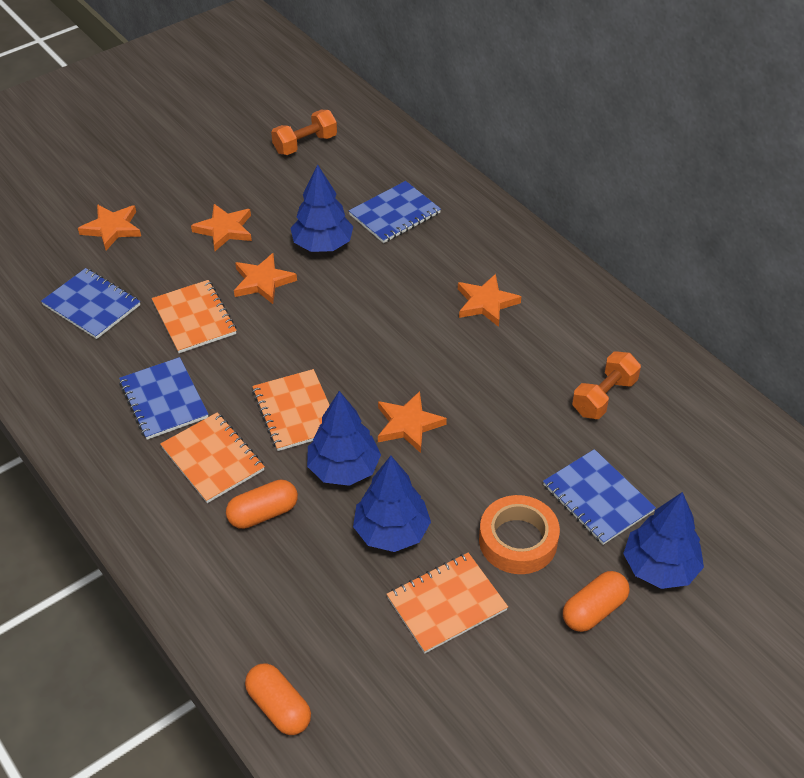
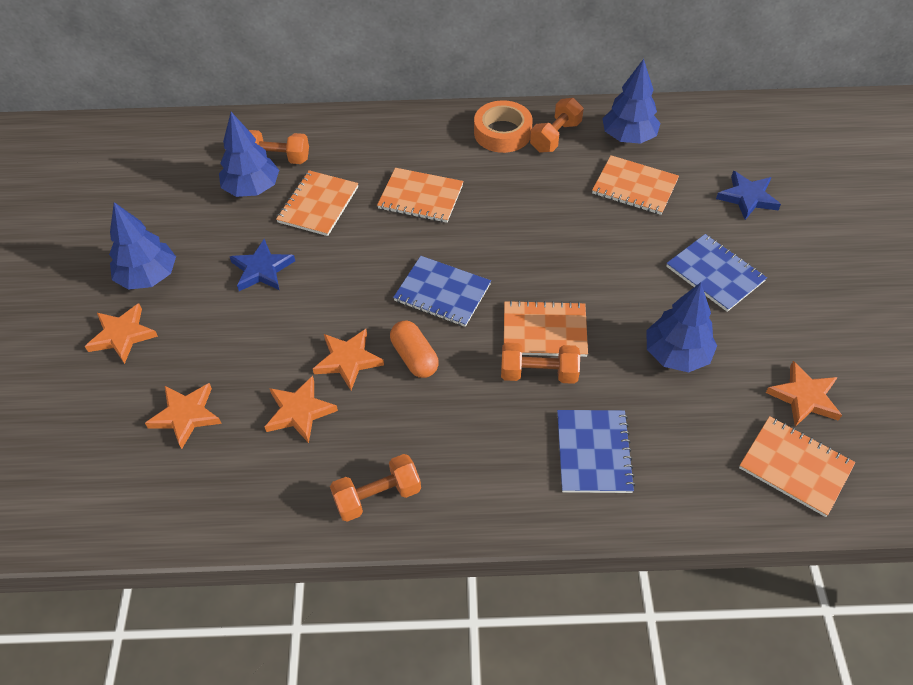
blue notebook: [41,268,140,339] [119,357,209,440] [349,181,441,243] [543,449,656,545] = 4 -> [393,256,491,327] [557,410,635,493] [666,234,767,312] = 3
blue star: none = 0 -> [230,239,295,291] [716,171,781,220] = 2
orange capsule: [226,480,298,529] [245,663,311,735] [563,571,629,632] = 3 -> [390,321,439,378] = 1
orange dumbbell: [271,110,337,155] [572,351,641,419] = 2 -> [249,130,309,164] [330,454,421,522] [501,343,580,384] [530,98,584,152] = 4
orange notebook: [152,280,237,353] [160,412,265,503] [252,369,330,451] [387,553,508,653] = 4 -> [276,170,358,236] [377,168,464,223] [504,300,588,357] [592,155,679,215] [739,416,856,517] = 5

